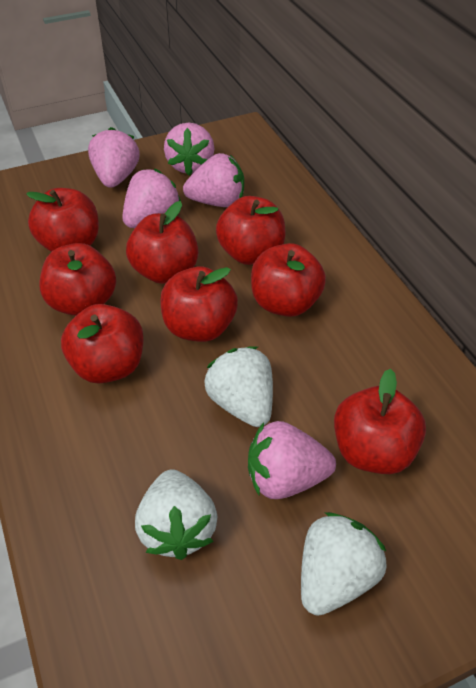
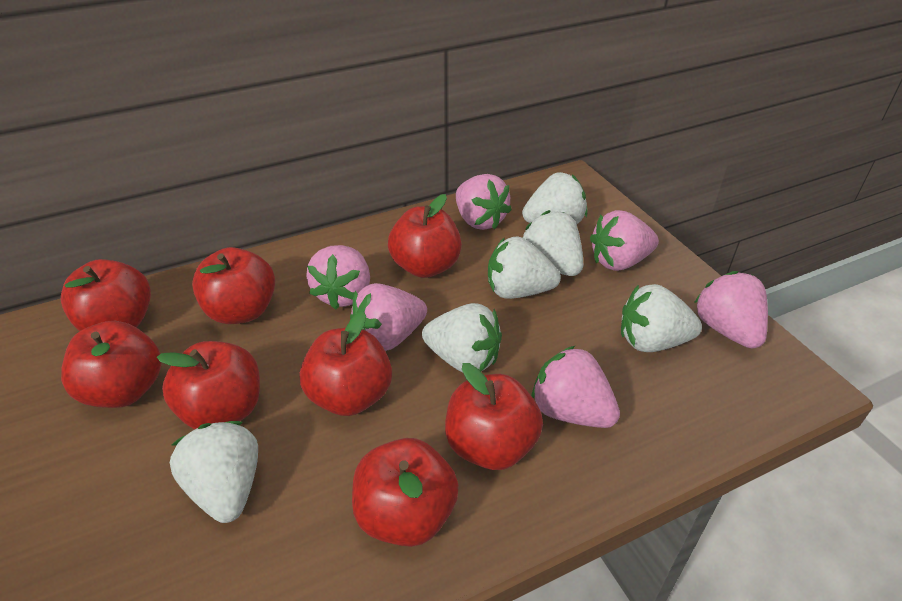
pink strawberry: [88,127,140,188] [122,169,181,228] [164,123,215,175] [183,153,244,207] [248,421,336,499] = 5 -> [306,245,370,310] [350,283,427,351] [456,174,512,230] [531,345,620,428] [590,210,659,271] [694,271,768,349] = 6
white strawberry: [135,469,218,560] [204,346,273,427] [301,512,387,616] = 3 -> [170,421,258,523] [422,303,502,372] [488,236,561,299] [522,172,587,224] [523,210,583,276] [621,284,702,352] = 6

